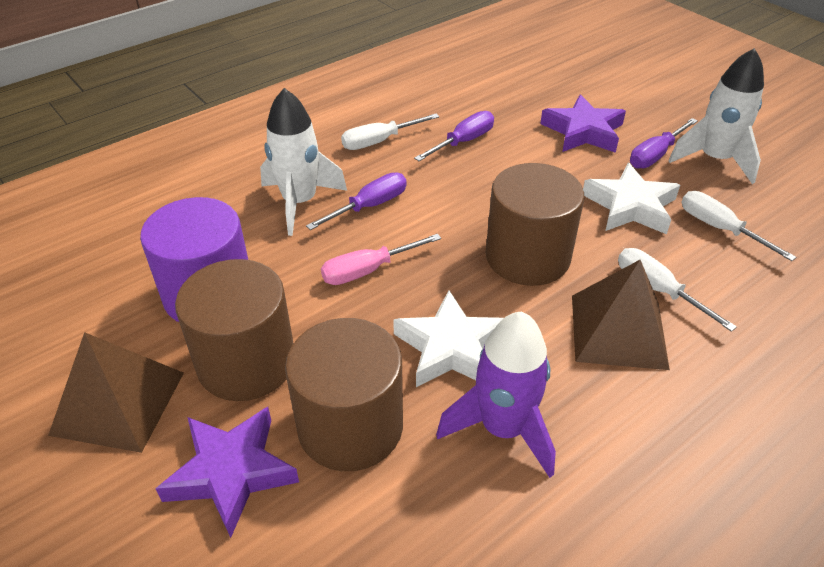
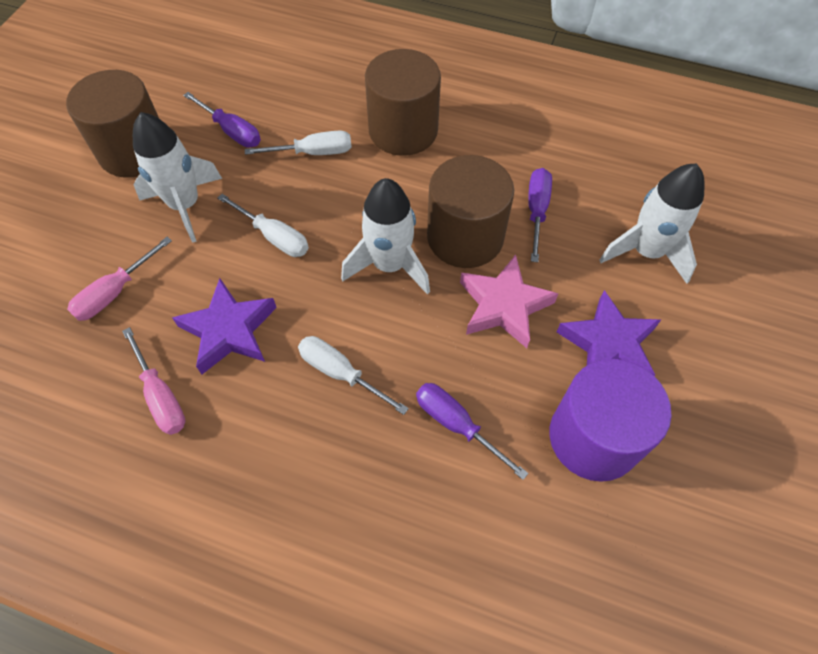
brown pyramid: [48,332,184,453] [572,260,670,370] = 2 -> none = 0
pink screwdriver: [321,234,441,285] = 1 -> [67,237,172,321] [122,327,185,435] = 2
pink star: none = 0 -> [460,255,558,348] = 1
purple rocket: [436,311,556,478] = 1 -> none = 0
white rocket: [260,88,347,236] [668,48,764,184] = 2 -> [133,112,222,243] [341,178,430,294] [600,163,705,284] = 3
white star: [393,290,503,387] [583,163,680,234] = 2 -> none = 0

